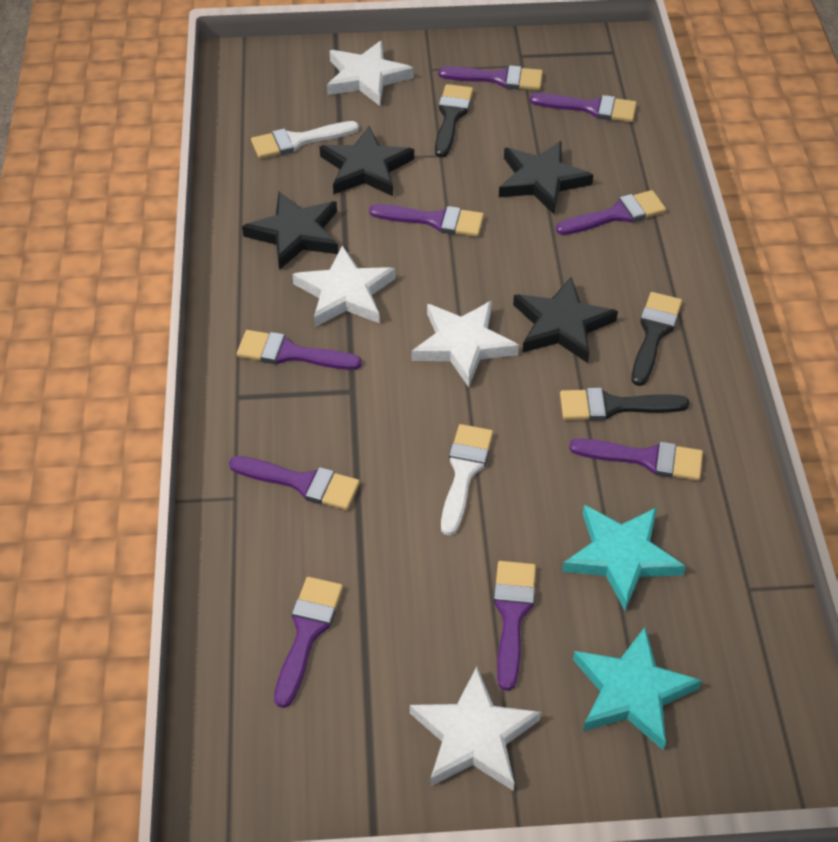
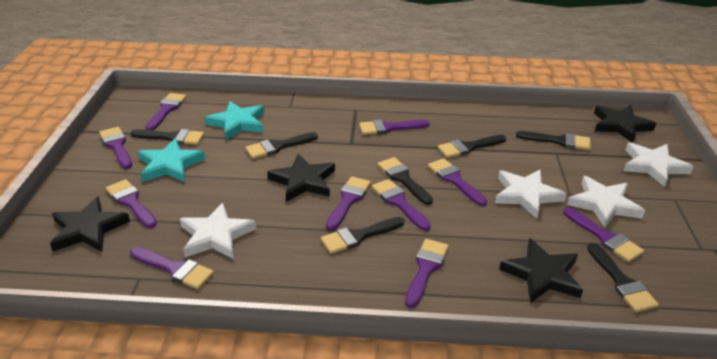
black brush: [435,84,473,158] [560,388,690,421] [631,292,682,386] = 3 -> [131,129,204,145] [246,132,318,159] [321,217,404,254] [378,157,433,205] [438,135,507,158] [516,131,591,150] [587,243,659,312] = 7
purple brush: [229,456,360,510] [237,330,362,370] [274,577,343,708] [369,204,484,237] [438,65,543,90] [493,561,536,691] [530,93,637,122] [556,190,666,235] [569,438,703,481] = 9 -> [99,127,132,169] [106,179,157,228] [130,247,214,289] [145,93,187,130] [326,176,371,230] [359,120,430,135] [372,179,431,231] [405,239,449,308] [428,158,487,206] [563,207,644,262] = 10
white brush: [251,121,359,159] [441,424,493,536] = 2 -> none = 0

